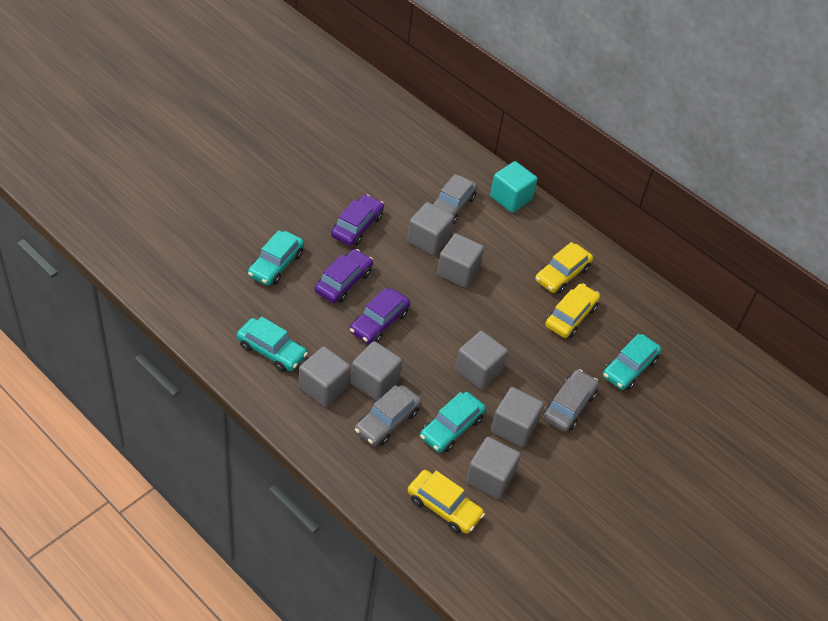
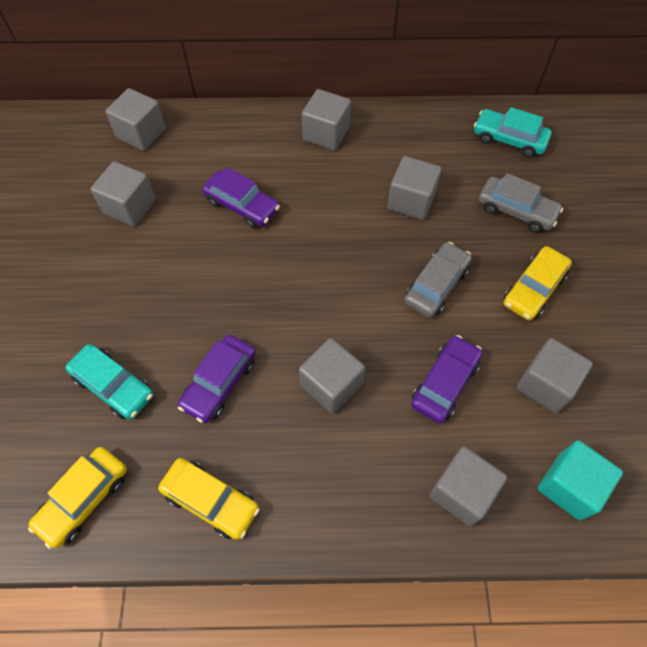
grey car: [355,385,422,446] [432,174,478,224] [543,369,599,432] = 3 -> [404,242,472,318] [479,173,563,232] = 2
turquoise car: [237,316,308,372] [248,230,304,286] [420,392,486,453] [603,334,661,390] = 4 -> [65,344,153,419] [474,107,552,158] = 2

